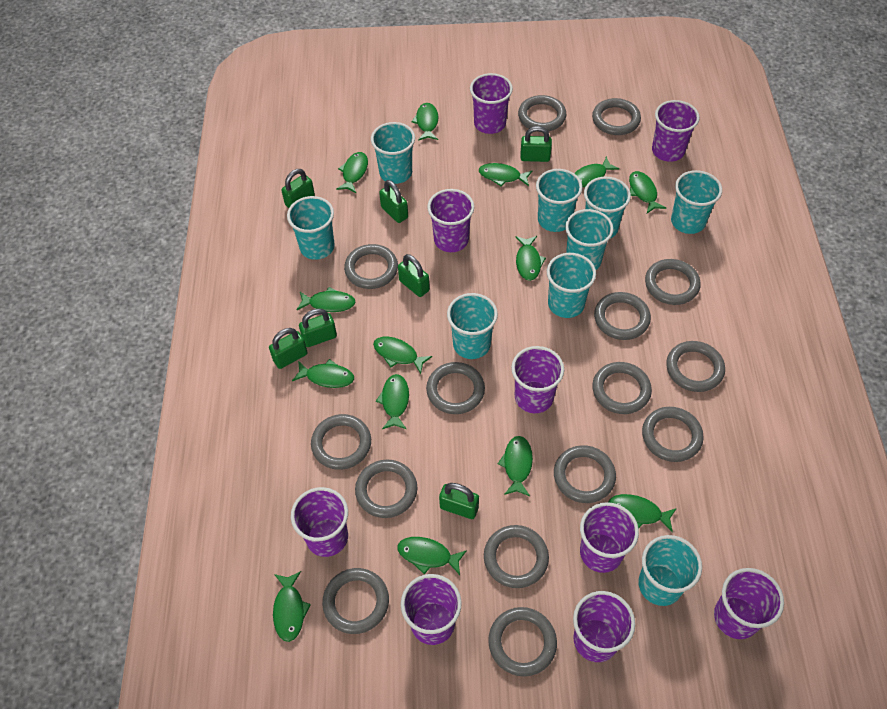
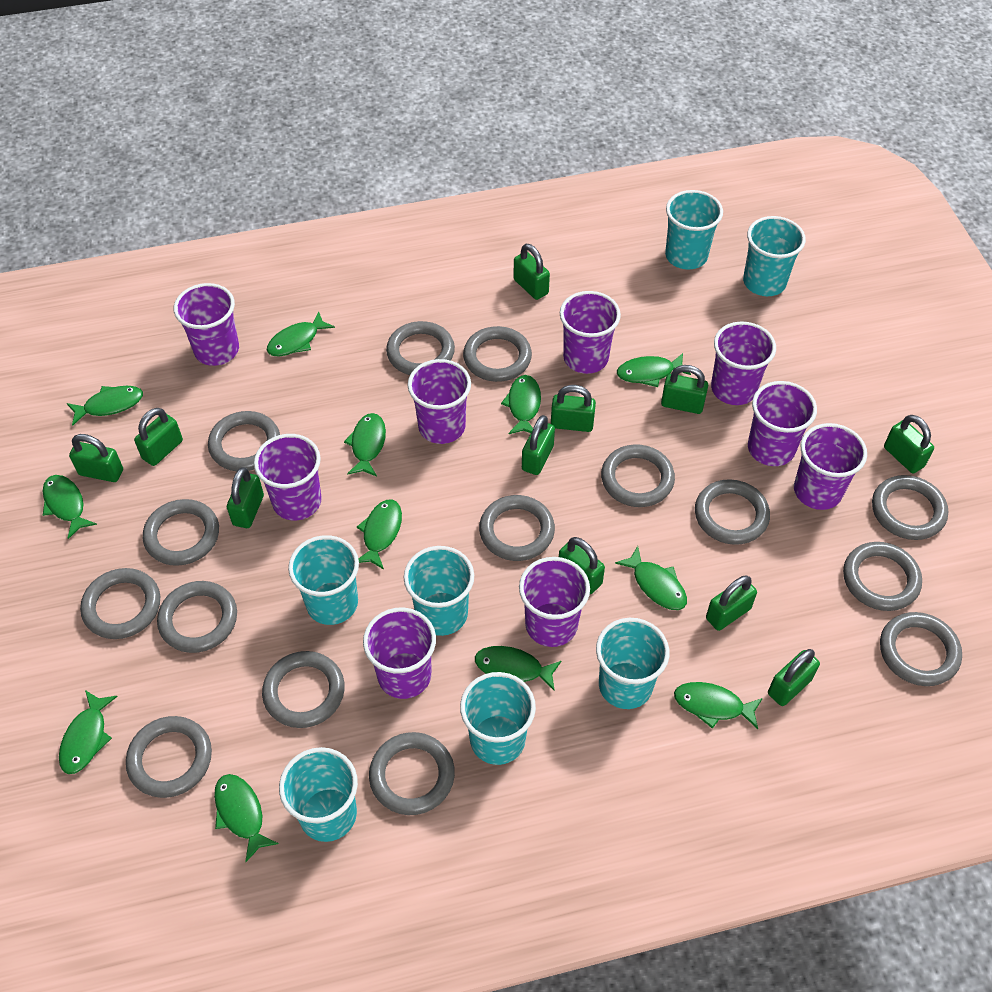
green fish: [273,571,311,642] [292,359,354,388] [296,287,356,312] [336,152,368,193] [373,337,432,374] [376,374,409,429] [397,537,467,575] [411,103,438,141] [479,163,533,186] [498,436,533,496] [516,236,546,281] [574,157,619,187] [608,494,677,532] [629,171,666,213] = 14 -> [43,475,97,539] [59,690,118,774] [67,386,143,426] [214,774,279,862] [267,311,335,357] [344,413,386,477] [357,500,402,570] [475,646,562,691] [501,375,541,434] [615,546,687,610] [617,353,691,387] [674,682,763,729] = 12
green padlock: [269,328,308,369] [281,169,315,208] [299,309,337,347] [379,180,408,223] [398,254,430,297] [439,483,479,519] [520,126,552,162] = 7 -> [69,434,123,482] [134,408,183,466] [227,467,264,528] [513,244,550,300] [522,415,555,475] [551,385,596,432] [559,537,605,594] [661,365,708,414] [706,575,757,631] [768,649,820,706] [884,415,934,473] = 11
turquoise cup: [287,196,335,260] [371,122,415,184] [447,293,498,359] [536,169,582,232] [547,253,596,318] [565,209,613,270] [584,177,631,239] [638,535,702,606] [671,170,722,234] = 9 -> [279,747,358,842] [288,535,359,625] [404,546,474,636] [460,672,536,765] [596,618,670,709] [665,190,723,270] [743,216,806,296] = 7

